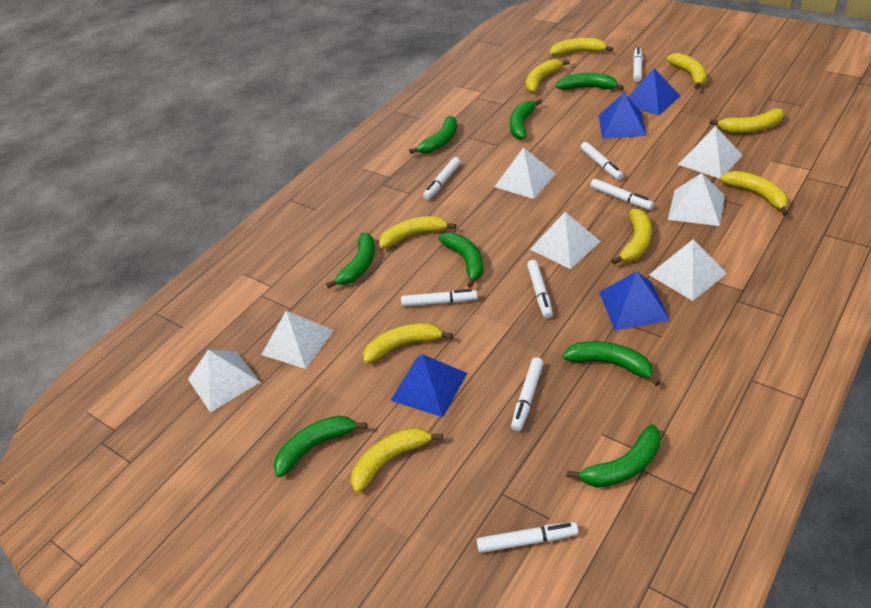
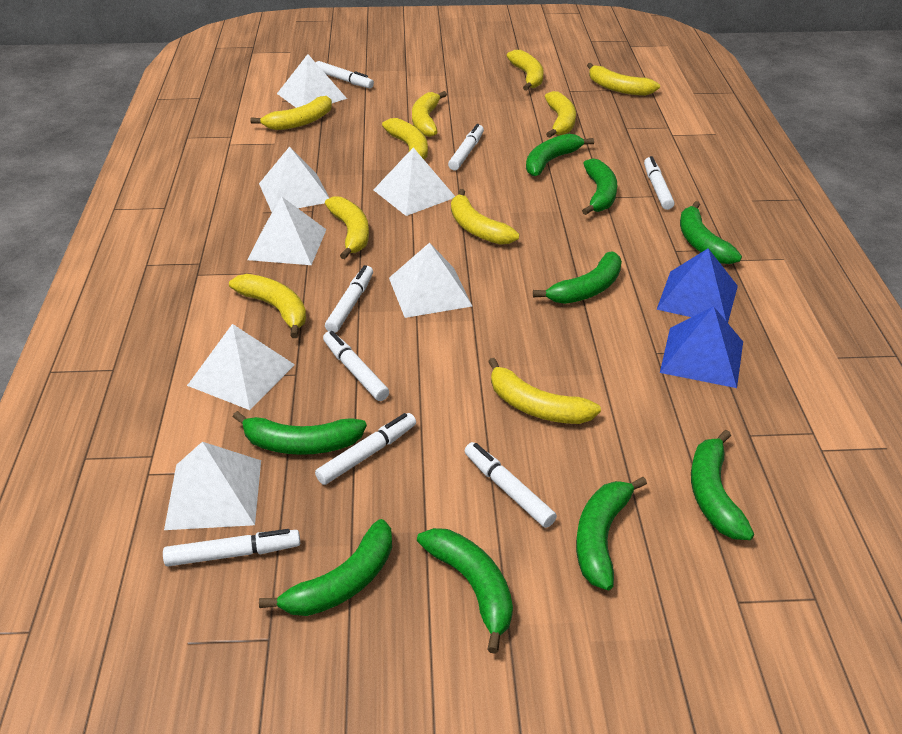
blue pyramid: [390,354,467,417] [599,93,647,139] [599,271,670,330] [628,68,680,115] = 4 -> [656,248,738,323] [660,306,743,388] = 2
green banana: [274,416,367,477] [326,233,375,288] [409,116,457,154] [439,233,484,288] [510,99,542,140] [556,73,624,90] [563,341,660,386] [566,424,661,487] = 8 -> [233,411,367,455] [259,519,392,616] [417,528,513,654] [526,134,594,176] [533,252,622,304] [576,477,647,590] [582,158,617,215] [680,201,742,264] [691,430,754,540] = 9
yellow banana: [351,427,443,493] [363,323,453,364] [379,216,456,248] [526,59,569,92] [550,38,613,56] [611,209,652,265] [667,53,707,89] [710,108,784,133] [720,171,788,216] = 9 -> [229,274,306,338] [251,96,332,130] [325,196,369,259] [382,118,428,159] [412,91,447,137] [451,189,519,245] [488,358,601,424] [507,50,544,91] [545,91,576,138] [587,63,660,96] = 10

